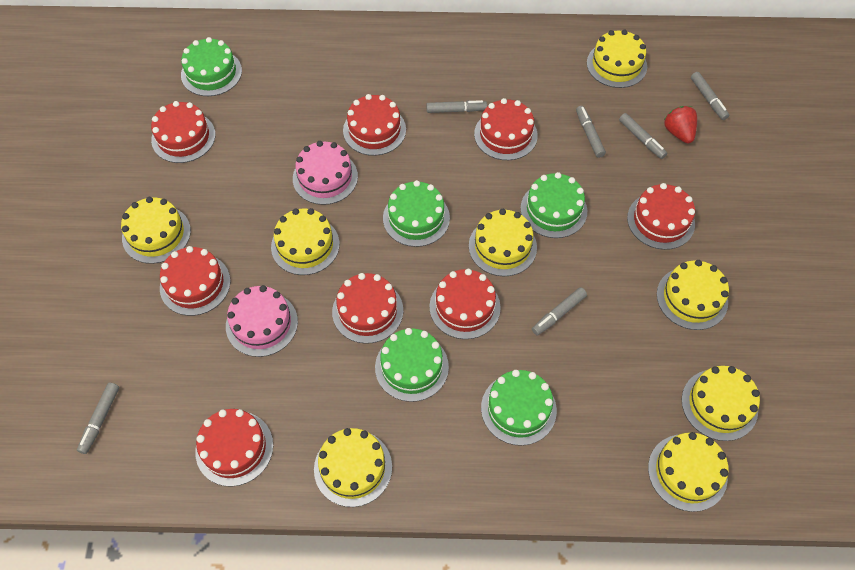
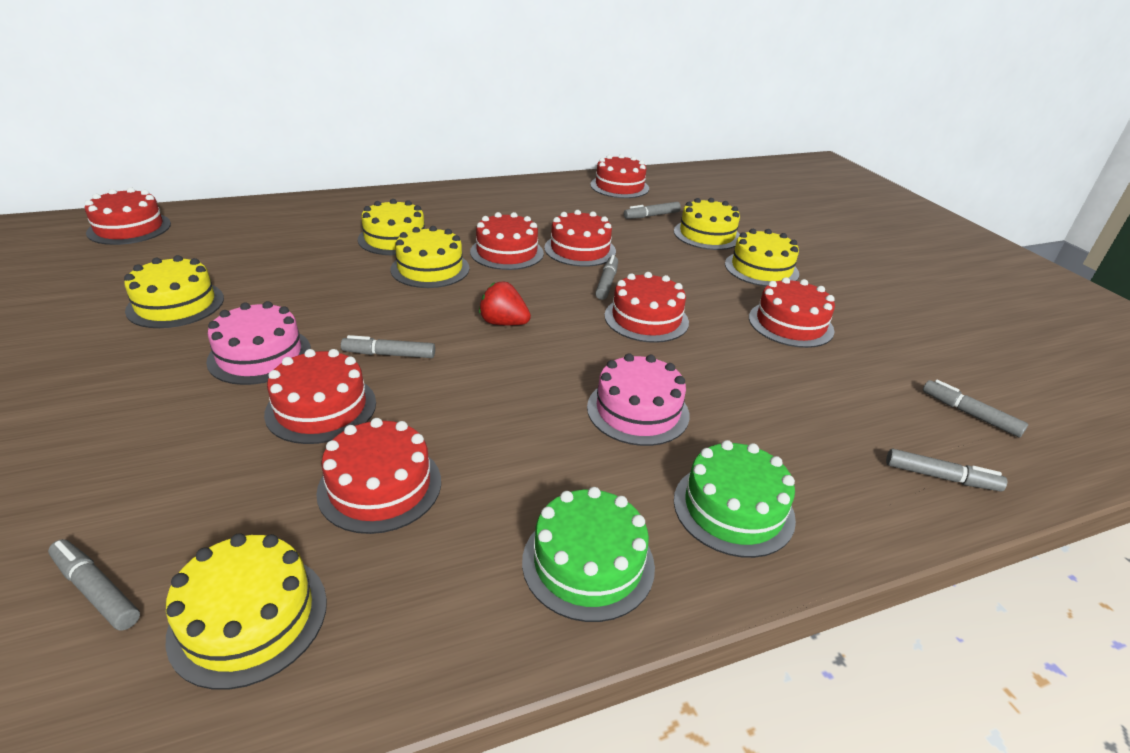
green cake: [181,37,242,96] [375,328,449,402] [383,180,450,247] [481,370,557,446] [520,172,587,238] = 5 -> [522,487,655,622] [674,440,796,558] = 2
yellow cake: [121,197,191,264] [271,208,340,275] [314,428,392,507] [469,209,537,276] [587,30,647,88] [648,432,729,512] [657,260,729,330] [682,366,760,441] = 8 -> [124,255,224,328] [166,533,327,690] [358,199,425,255] [391,226,469,288] [674,198,740,250] [725,229,799,287] = 6

